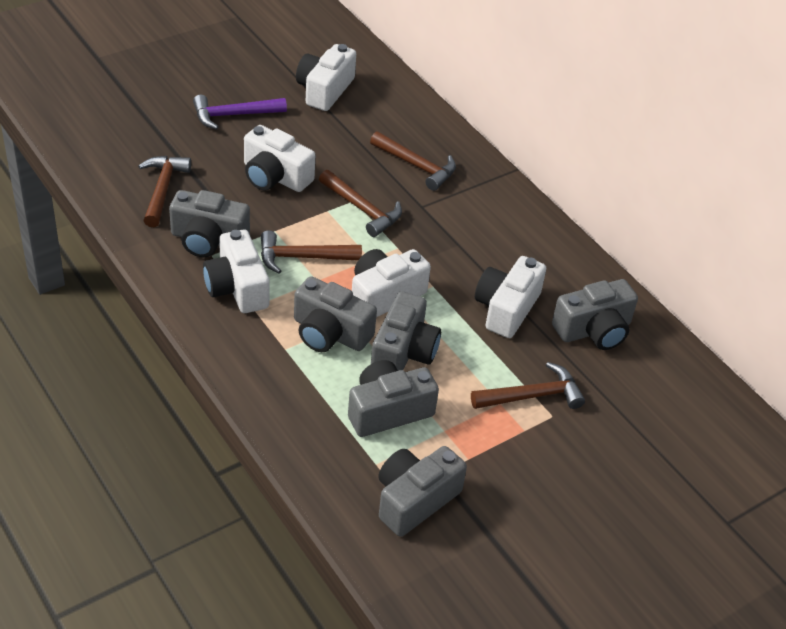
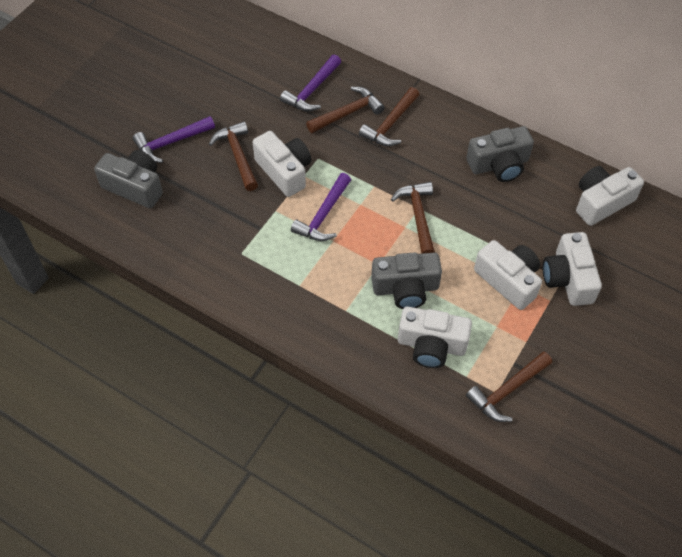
grey camera: [169,190,250,257] [294,276,377,352] [348,360,439,437] [371,291,441,371] [378,446,467,537] [552,279,638,350] = 6 -> [94,150,163,208] [371,252,442,309] [466,126,534,182] = 3
purple hammer: [193,95,287,129] = 1 -> [133,116,215,163] [280,55,341,111] [291,173,351,241] = 3

